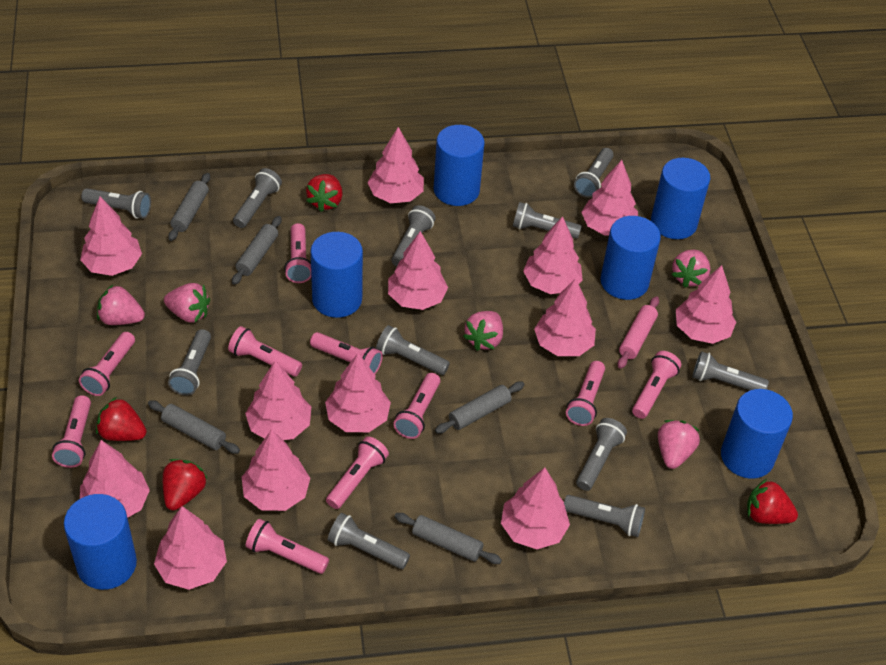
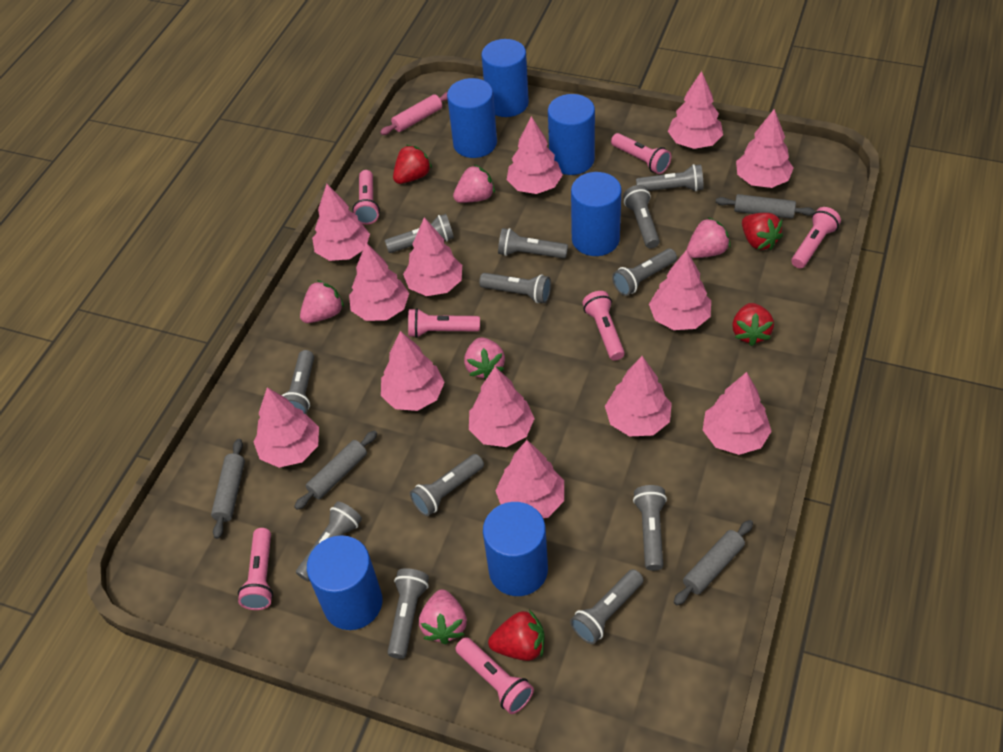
grey flashlight: [81,188,151,219] [168,329,211,396] [233,168,282,228] [328,513,410,569] [376,325,450,375] [391,205,436,267] [513,202,582,239] [564,495,645,537] [574,148,614,198] [576,418,627,491] [692,351,769,390] = 11 -> [282,350,314,414] [296,501,362,582] [385,214,454,253] [388,568,429,659] [410,454,484,516] [479,273,551,303] [498,228,568,258] [570,569,644,644] [612,249,677,296] [623,185,660,248] [633,485,667,571] [636,164,704,192] = 12
grey rolling pin: [148,400,240,454] [168,173,210,241] [232,216,282,285] [394,513,502,564] [435,382,524,434] = 5 -> [211,439,245,539] [294,431,377,510] [674,520,753,605] [716,194,815,219] = 4
pink flashlight: [52,395,91,468] [79,332,135,396] [228,326,302,376] [246,519,329,574] [284,223,311,283] [310,332,383,374] [326,436,389,509] [393,373,440,439] [566,361,605,426] [632,351,681,419] = 10 -> [238,528,273,610] [352,170,380,224] [408,308,480,338] [455,637,534,714] [582,291,625,361] [611,133,671,174] [791,207,841,268] = 7

